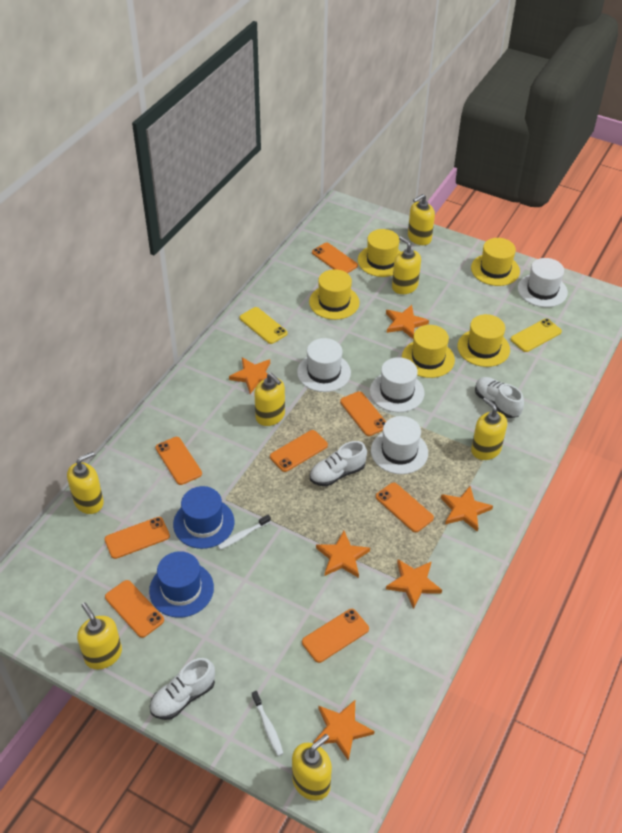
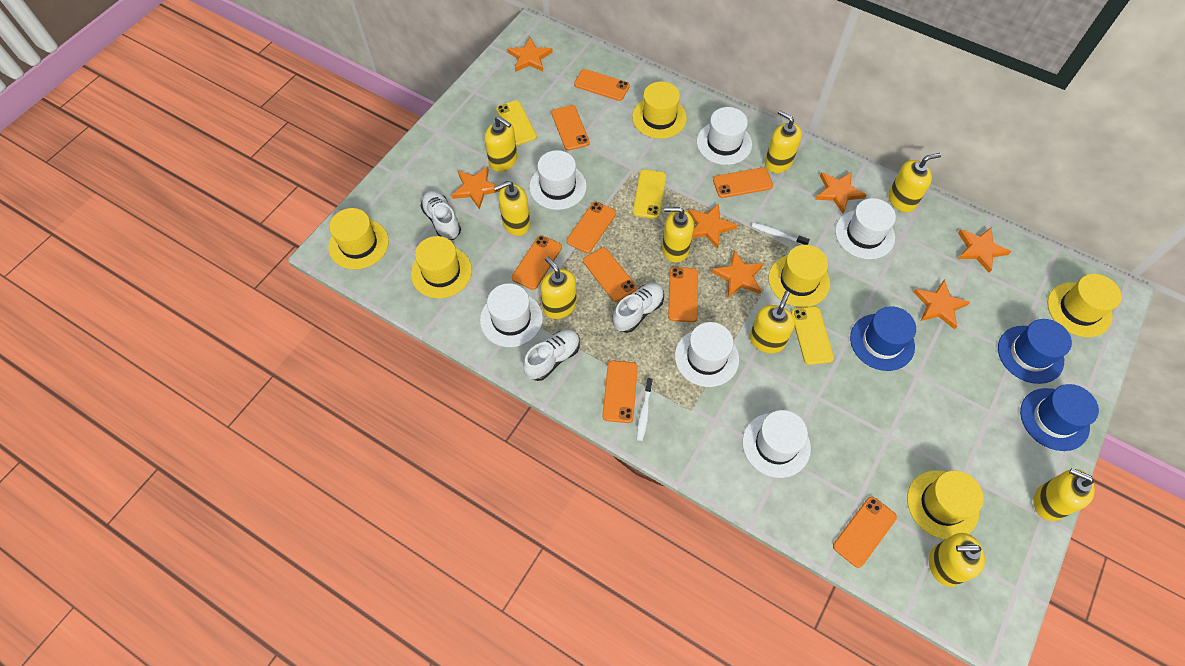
blue hat: [149,551,214,618] [173,486,234,549] = 2 -> [850,306,916,371] [998,319,1072,384] [1020,384,1099,451] = 3
orange phone: [105,517,170,559] [105,580,164,638] [156,437,202,485] [270,430,328,472] [302,609,369,663] [312,243,358,273] [340,391,386,436] [376,483,434,532] = 8 -> [512,235,562,290] [551,105,590,151] [567,201,616,253] [574,69,630,101] [583,248,637,302] [602,361,638,423] [668,267,698,322] [713,167,773,198] [833,496,897,568] = 9
orange star: [229,357,270,394] [314,700,375,761] [316,531,370,578] [386,305,429,339] [386,559,442,609] [441,486,493,532] = 6 -> [451,166,500,210] [507,37,553,72] [688,203,737,249] [712,250,764,297] [815,172,866,213] [913,279,970,329] [958,227,1011,273] = 7
white hat: [297,338,351,392] [370,357,424,412] [371,416,428,474] [518,258,568,307] = 4 -> [480,283,543,347] [529,150,587,210] [675,322,739,387] [697,107,752,165] [742,410,811,478] [835,198,896,259] = 6
yellow hat: [309,269,360,320] [358,229,401,277] [402,325,455,378] [457,314,510,367] [471,238,520,286] = 5 -> [328,208,389,269] [411,236,472,298] [632,82,687,139] [768,245,830,307] [907,470,984,540] [1047,274,1122,337] = 6
yellow phone: [240,307,288,344] [511,319,562,352] = 2 -> [496,100,537,146] [633,170,666,219] [791,306,834,365] = 3
yellow soap dispenser: [67,451,104,514] [77,602,122,669] [254,373,285,426] [292,734,332,801] [392,236,421,294] [408,194,435,245] [471,397,507,460] = 7 -> [485,116,517,172] [494,181,530,236] [541,257,577,319] [662,207,694,263] [750,291,795,353] [765,110,802,173] [888,153,941,212] [929,533,985,587] [1033,468,1095,521] = 9

